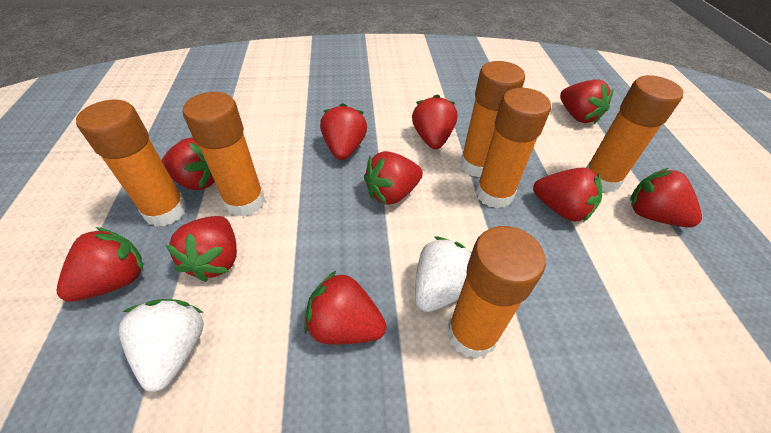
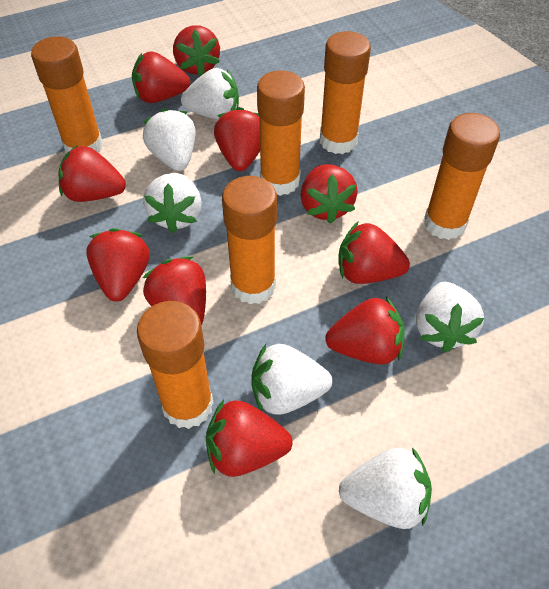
white strawberry: [119,299,204,392] [415,236,471,312] = 2 -> [143,108,196,171] [143,173,202,233] [181,68,239,120] [251,344,332,415] [339,447,432,529] [416,282,484,352] = 6

